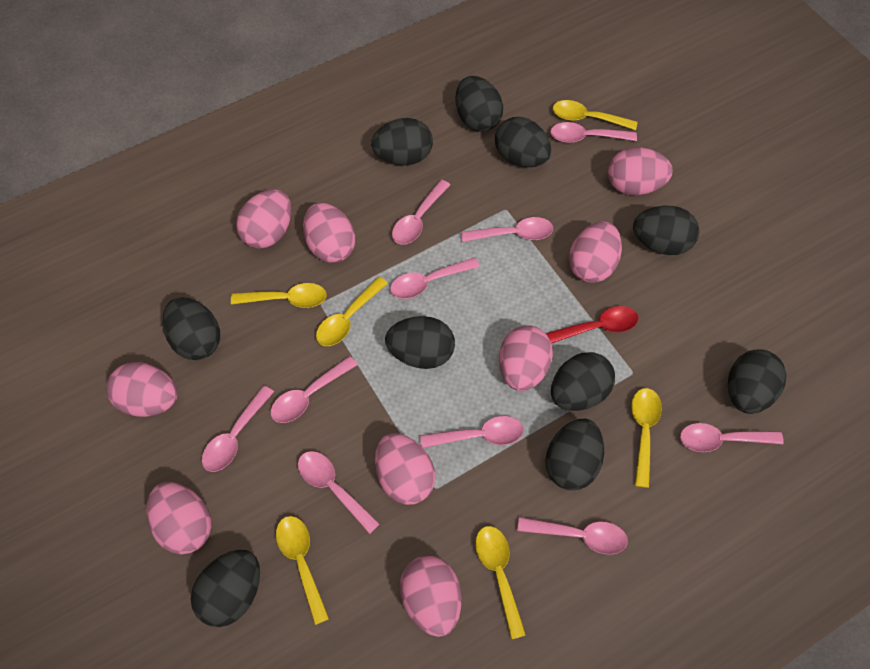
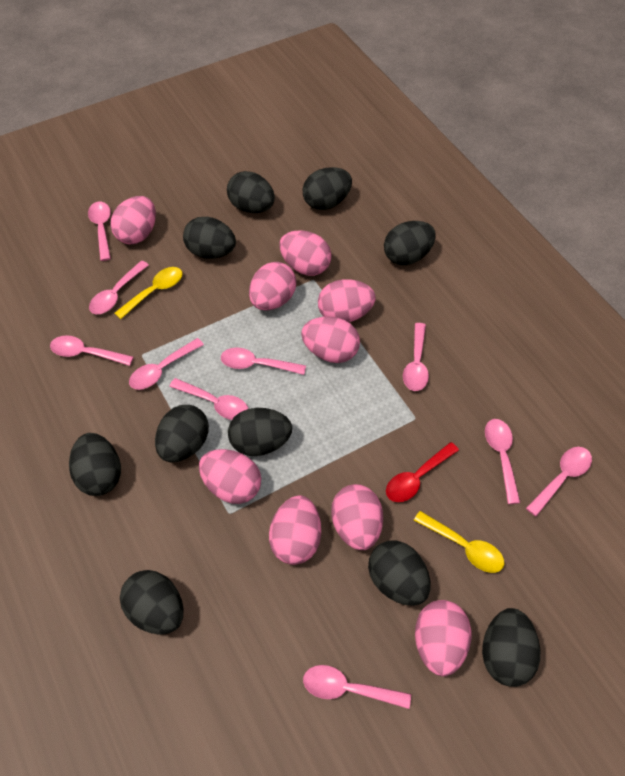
yellow spoon: [231,283,327,308] [276,516,329,625] [316,277,388,346] [475,526,526,640] [553,100,638,130] [631,388,662,488] = 6 -> [114,267,183,319] [413,511,504,573] = 2

